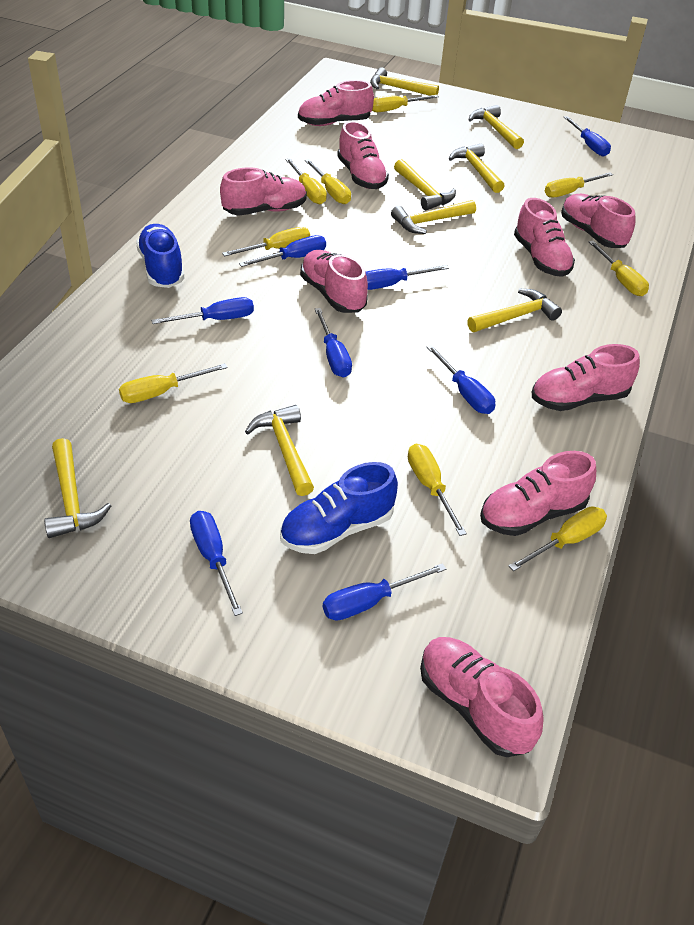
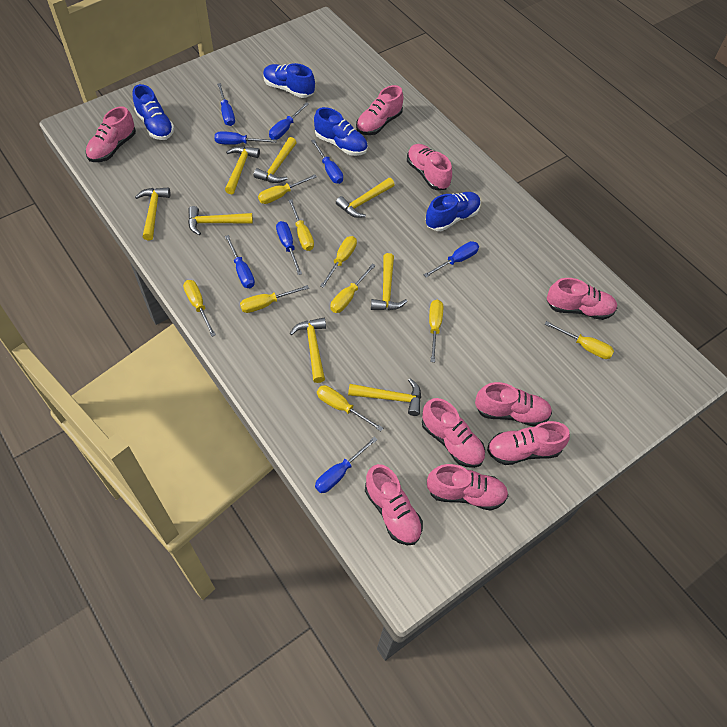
blue shoe: [136,224,185,288] [280,462,398,554] = 2 -> [133,84,174,140] [263,63,315,98] [314,107,368,156] [426,192,481,231] = 4

